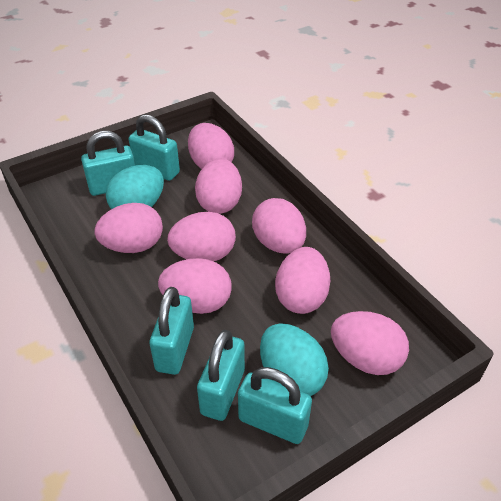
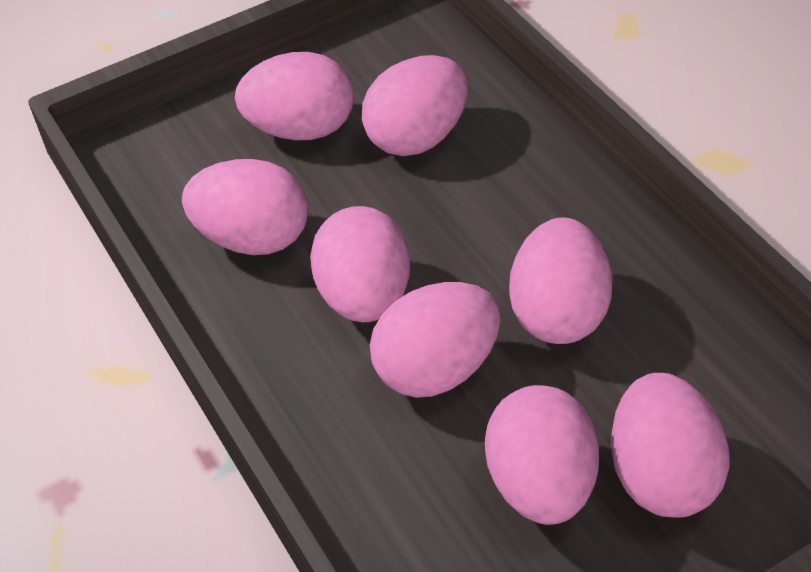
turquoise egg: [106,165,164,209] [260,324,329,396] = 2 -> none = 0
turquoise padlock: [81,131,135,196] [129,114,180,181] [149,287,194,375] [197,330,245,421] [238,367,312,444] = 5 -> none = 0

